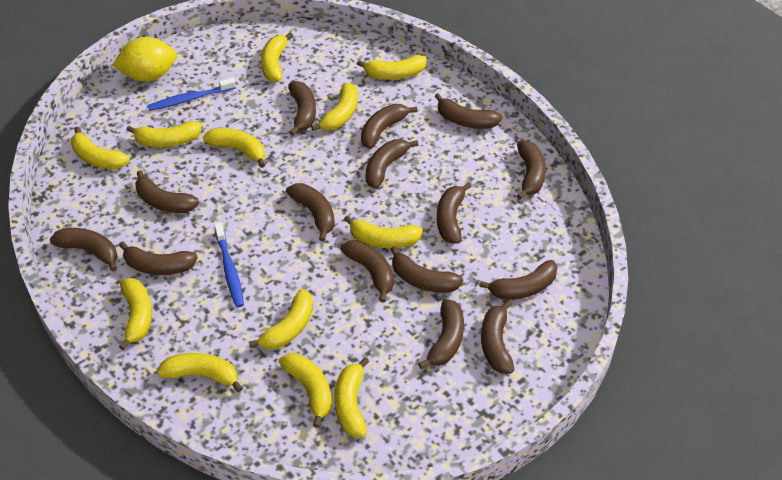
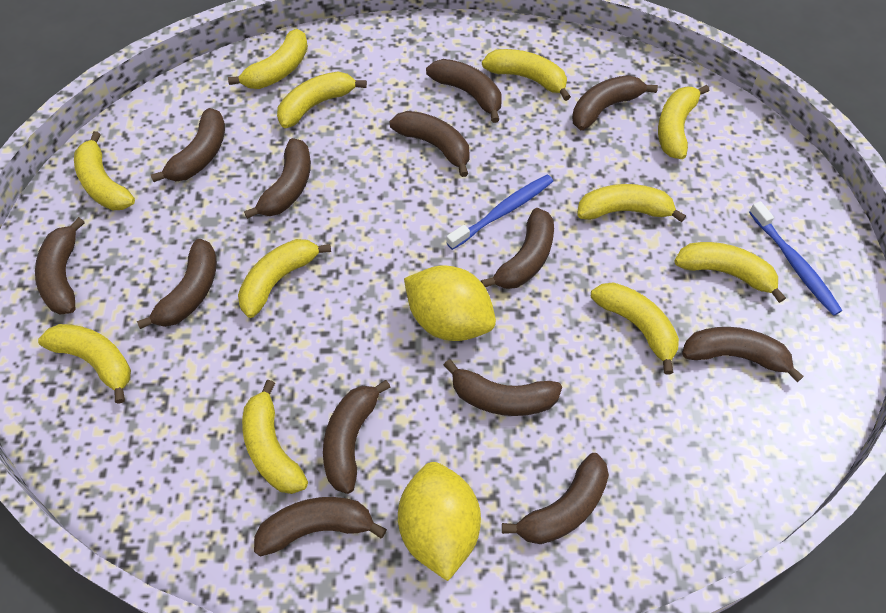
brown banana: [50,228,118,271] [119,241,198,275] [135,170,199,213] [286,183,335,242] [288,81,316,136] [340,240,394,303] [361,104,417,149] [366,139,419,189] [390,246,463,293] [418,299,464,369] [435,93,502,129] [437,182,472,244] [479,260,558,300] [481,300,514,374] [516,141,546,199] = 15 -> [35,217,85,315] [137,239,217,329] [151,108,225,182] [244,138,311,219] [254,497,387,556] [323,380,390,494] [390,111,470,177] [426,59,502,123] [444,359,562,416] [481,208,554,289] [502,453,609,544] [572,75,658,130] [682,327,804,382] = 13
yellow banana: [71,127,130,169] [119,278,152,350] [127,121,202,147] [157,353,243,392] [203,128,265,168] [249,289,313,349] [261,32,293,82] [279,353,332,428] [311,83,358,131] [334,357,369,437] [344,215,423,248] [357,55,427,80] = 12 -> [38,324,131,404] [74,131,135,210] [228,29,308,89] [238,239,331,318] [242,380,308,494] [277,72,367,128] [482,49,571,101] [577,184,686,222] [591,282,679,374] [658,85,709,159] [675,242,786,303] = 11
yellow lemon: [113,37,177,82] = 1 -> [398,462,481,581] [404,266,496,341] = 2

